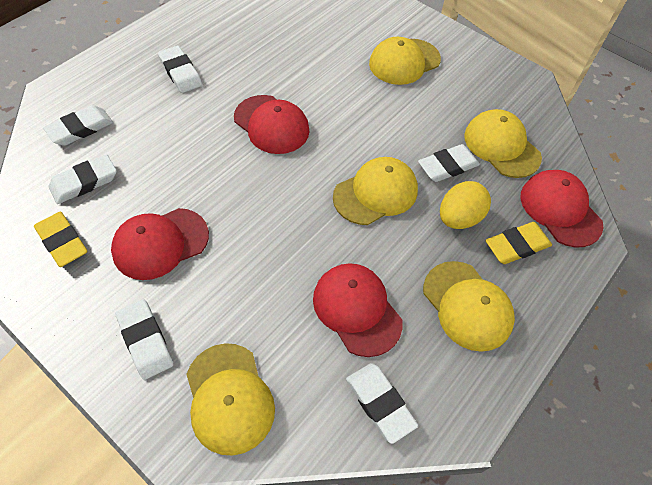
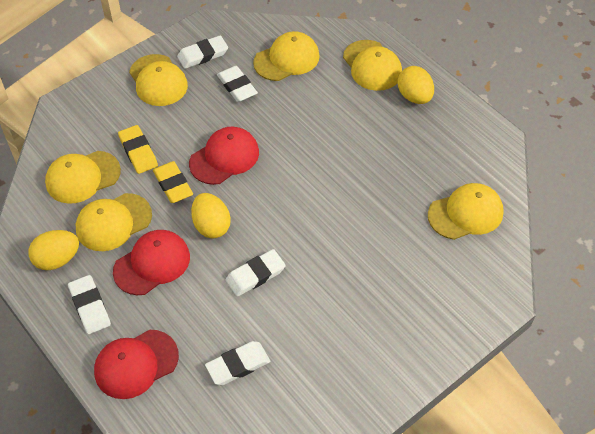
red cap: [111,208,209,280] [234,95,310,154] [313,263,403,357] [521,170,604,247] = 4 -> [94,330,179,399] [113,230,190,295] [189,127,259,185] = 3
white eraser: [43,105,113,146] [49,154,117,204] [115,299,174,380] [158,46,202,93] [346,363,418,444] [418,144,480,182] = 6 -> [68,275,111,334] [177,35,228,69] [205,341,270,385] [217,66,258,102] [226,249,286,297] = 5
yellow cap: [186,343,275,455] [333,157,418,225] [369,37,441,85] [423,261,515,352] [464,109,542,178] = 5 -> [45,151,121,204] [76,193,152,251] [129,54,188,106] [253,31,320,81] [343,40,402,91] [428,183,504,240] = 6
yellow egg: [440,181,491,229] = 1 -> [28,230,79,270] [191,193,231,239] [398,66,434,104] = 3

